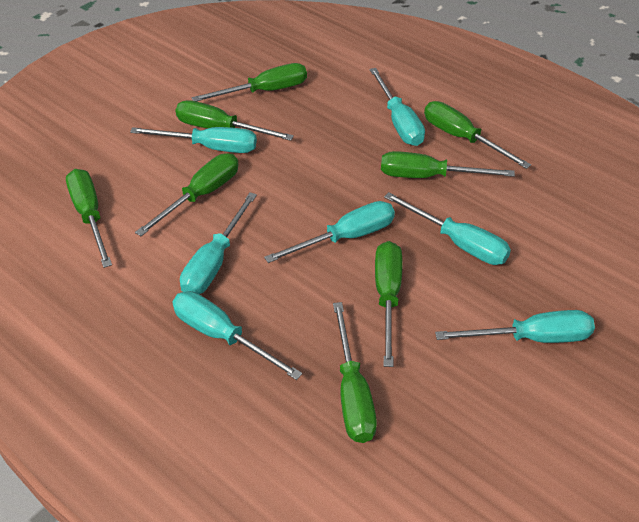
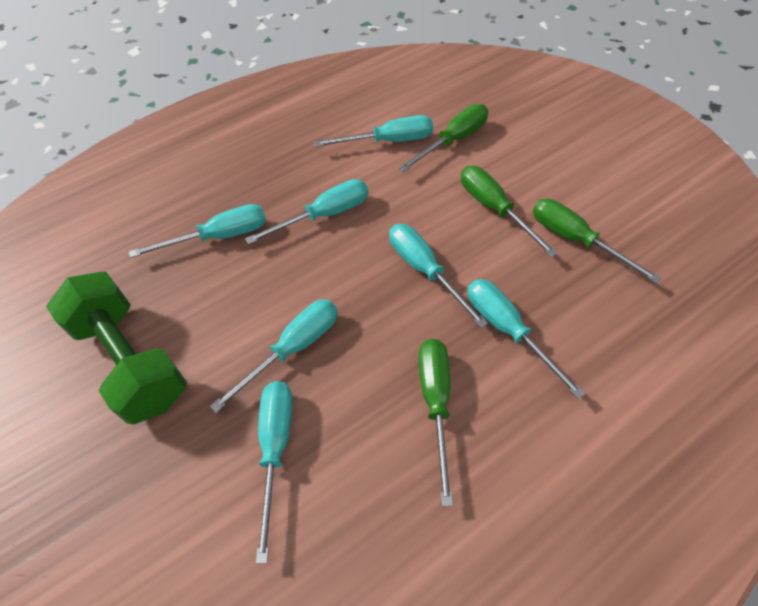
green dumbbell: none = 0 -> [46,272,187,425] = 1
green screwdriver: [66,169,112,268] [135,153,238,236] [175,100,294,141] [191,63,307,102] [333,302,377,443] [375,241,402,367] [381,151,515,178] [424,101,531,169] = 8 -> [399,104,489,172] [419,339,453,506] [461,166,558,257] [533,199,661,284] = 4

